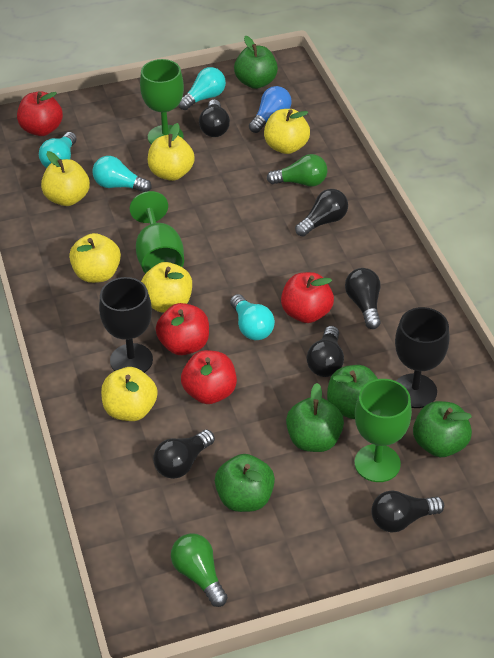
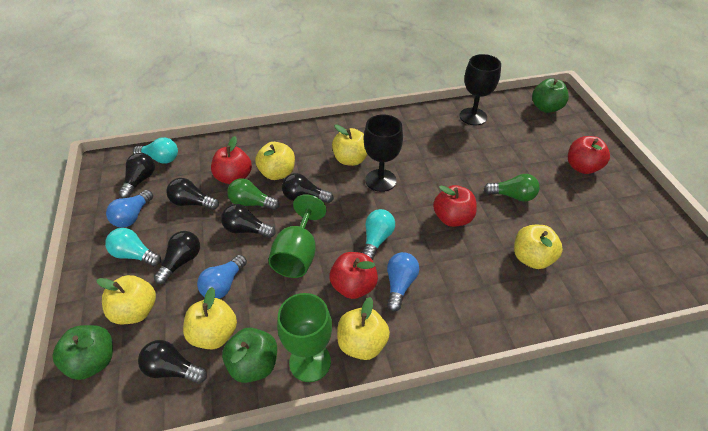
blue light bulb: [249,86,291,133] = 1 -> [106,190,153,228] [197,255,247,299] [387,252,419,311] = 3
green apple: [215,454,275,512] [234,36,278,89] [286,383,344,452] [327,365,378,419] [413,401,472,457] = 5 -> [53,325,113,380] [222,328,277,383] [532,78,569,113] = 3
green goblet: [130,191,184,274] [140,59,184,144] [354,379,412,482] = 3 -> [268,194,326,278] [277,293,332,382] = 2
turquoise light bulb: [39,132,77,168] [93,156,151,192] [178,67,226,110] [230,294,275,340] = 4 -> [105,228,161,266] [133,137,178,164] [363,209,395,260] = 3

